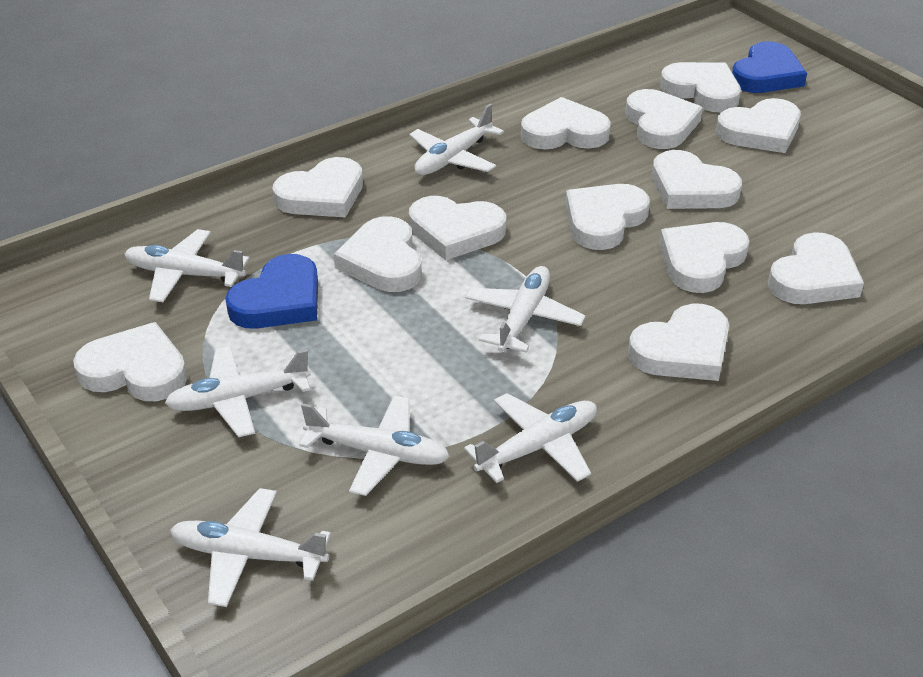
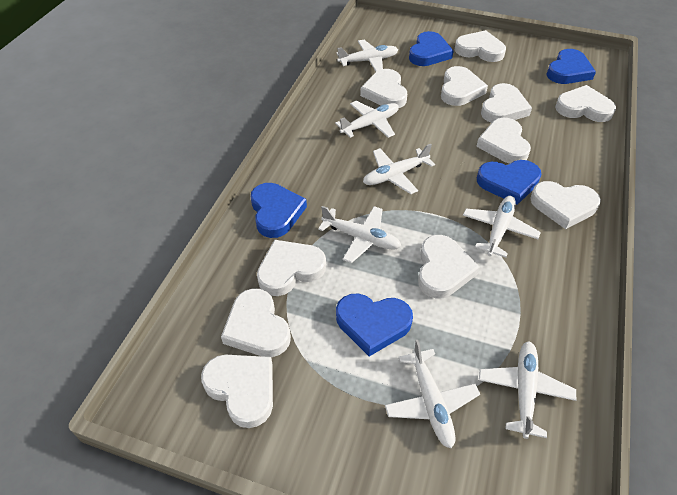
blue heart: [225,254,318,329] [732,41,807,93] = 2 -> [251,183,307,238] [336,293,413,356] [409,31,453,66] [477,160,542,205] [546,49,596,84] = 5
white heart: [73,322,187,401] [272,157,363,217] [334,216,422,292] [409,196,506,260] [521,97,611,149] [565,184,650,250] [625,89,703,149] [628,304,729,381] [652,150,742,209] [659,222,749,293] [660,62,741,112] [716,98,801,153] [768,232,864,304] = 13 -> [201,355,273,428] [221,288,291,357] [257,240,326,296] [360,69,407,108] [418,235,480,299] [441,66,488,106] [455,30,506,62] [476,118,531,164] [481,83,532,123] [530,181,601,229] [555,85,616,122] = 11

